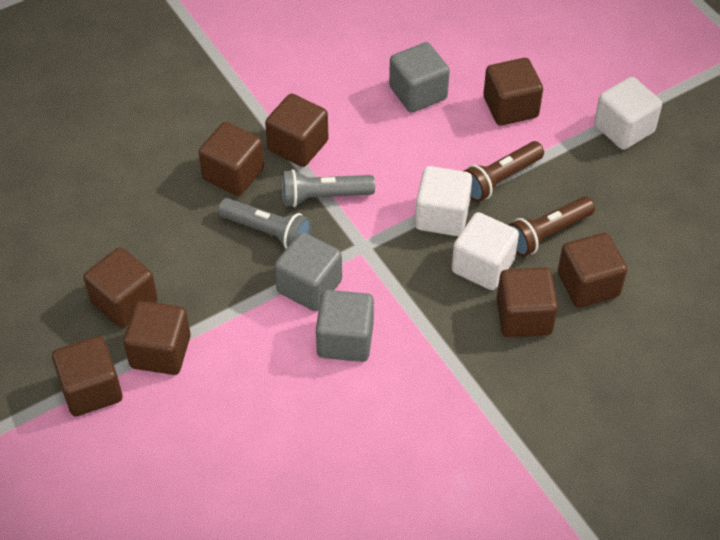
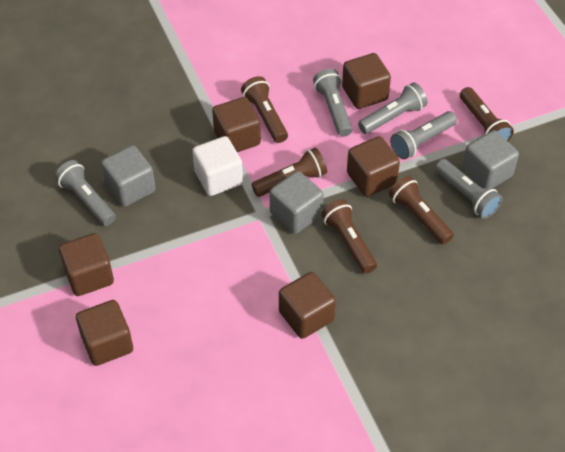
brown cube: [52,336,122,416] [83,247,158,328] [123,301,191,375] [199,122,264,196] [265,93,328,167] [483,58,543,126] [497,267,558,337] [558,233,627,308] = 8 -> [59,233,114,296] [76,300,133,366] [212,97,261,152] [279,272,336,339] [342,53,391,109] [347,136,400,197] = 6
brown flashlight: [464,141,544,202] [509,196,595,257] = 2 -> [241,76,288,143] [252,148,327,197] [321,199,377,274] [389,176,454,245] [460,87,514,141] = 5
grey flashlight: [218,198,312,249] [282,169,375,207] = 2 -> [55,160,116,226] [313,69,352,137] [358,82,428,134] [390,111,457,159] [435,159,502,219] = 5
white cube: [415,166,472,236] [452,212,519,290] [594,77,662,150] = 3 -> [192,136,243,196] = 1

